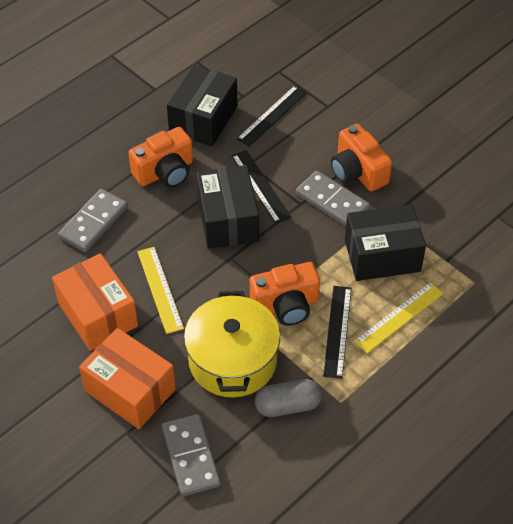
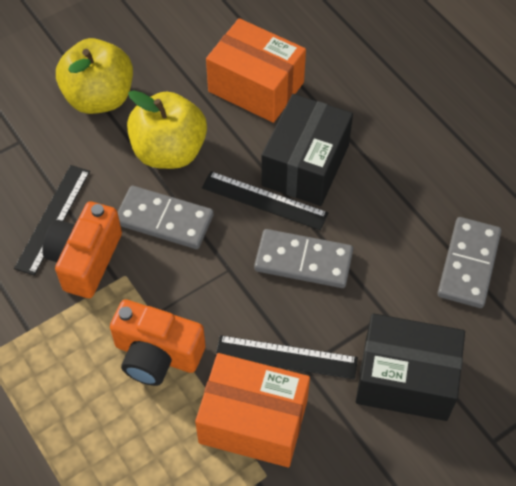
black box: [167,65,238,147] [196,165,259,249] [345,204,426,281] = 3 -> [261,94,353,206] [356,313,465,421] = 2
grey capsule: [255,379,322,417] = 1 -> none = 0
orange camera: [128,127,193,188] [250,262,320,326] [331,124,392,191] = 3 -> [42,202,122,298] [110,299,206,386] = 2
yellow apple: none = 0 -> [56,38,133,114] [127,90,207,169] = 2
yellow pot: [184,291,280,398] = 1 -> none = 0
yellow ruler: [137,247,184,334] [354,282,443,353] = 2 -> none = 0

